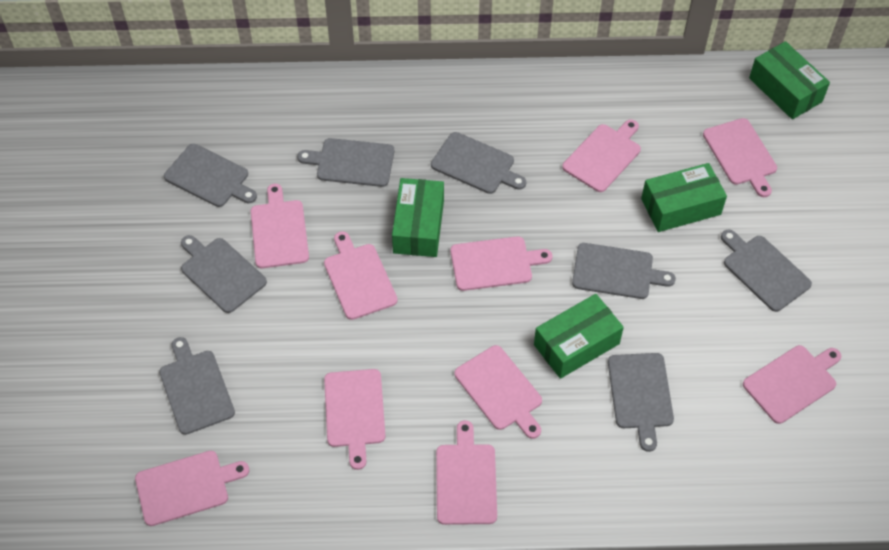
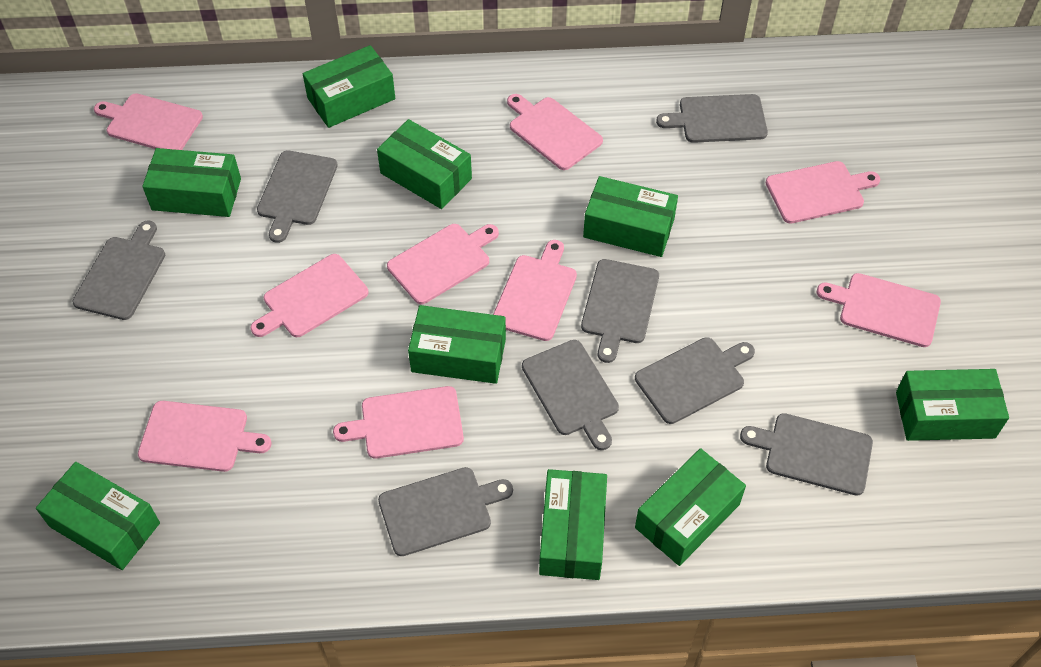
green box: [392,178,444,257] [534,294,624,379] [641,163,727,232] [749,41,830,119] = 4 -> [36,462,160,570] [142,148,241,217] [303,45,395,128] [377,119,472,209] [408,305,506,384] [539,469,607,580] [583,176,678,257] [635,448,746,566] [896,369,1009,441] = 9
pink cutting board: [135,451,249,526] [251,184,309,268] [324,231,398,320] [324,369,386,470] [436,420,497,525] [450,236,552,291] [454,345,542,439] [562,119,641,192] [703,118,777,197] [743,345,841,424] = 10 -> [94,93,203,150] [138,401,271,472] [251,254,368,337] [333,386,464,459] [387,224,499,304] [493,240,577,341] [507,94,603,170] [765,161,880,223] [817,273,941,347] = 9

